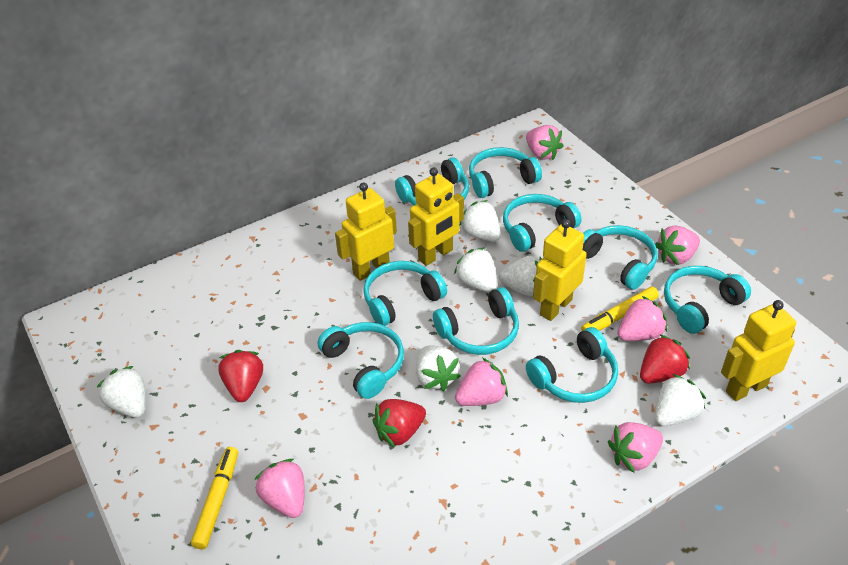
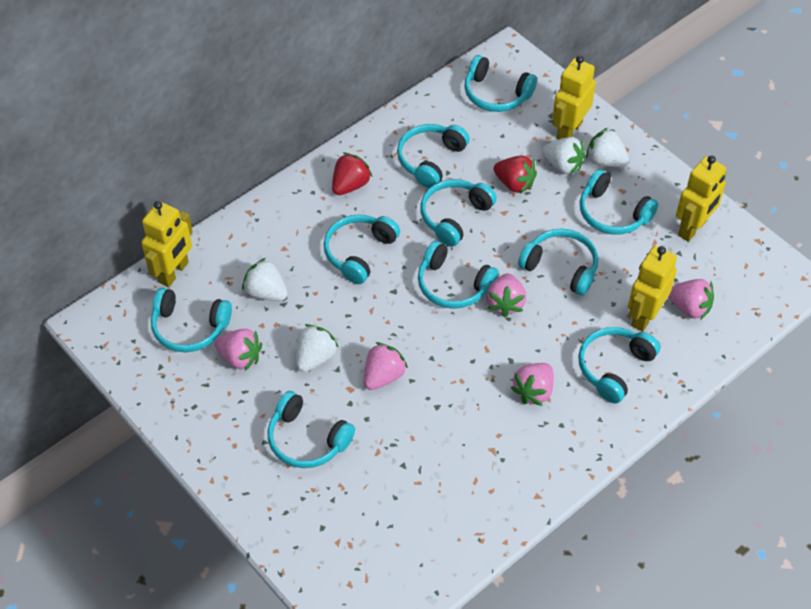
pink strawberry: [254,459,305,518] [455,358,508,406] [526,125,563,160] [608,422,663,473] [618,296,667,341] [655,225,700,265] = 6 -> [215,329,262,371] [364,342,408,390] [486,273,527,317] [511,363,554,406] [668,279,714,320] = 5
red strawberry: [218,350,263,402] [372,399,426,448] [640,334,690,383] = 3 -> [332,152,372,195] [493,156,537,194] = 2
turquoise headphones: [318,322,404,399] [363,261,447,326] [395,157,469,205] [433,287,519,355] [469,147,542,198] [503,194,581,252] [526,327,618,403] [583,225,658,290] [664,266,751,334] = 9 -> [151,288,232,352] [268,391,355,468] [323,214,400,284] [397,124,470,188] [418,241,499,309] [420,179,497,247] [464,55,537,112] [518,228,598,295] [578,327,660,403] [580,169,658,235] = 10
white strawberry: [97,366,146,418] [416,346,461,391] [454,247,497,292] [459,200,501,242] [499,256,542,296] [654,374,706,426] = 6 -> [242,258,288,301] [296,324,338,372] [542,137,585,175] [586,128,630,167] = 4
yellow marker: [191,447,238,550] [581,286,659,331] = 2 -> none = 0

